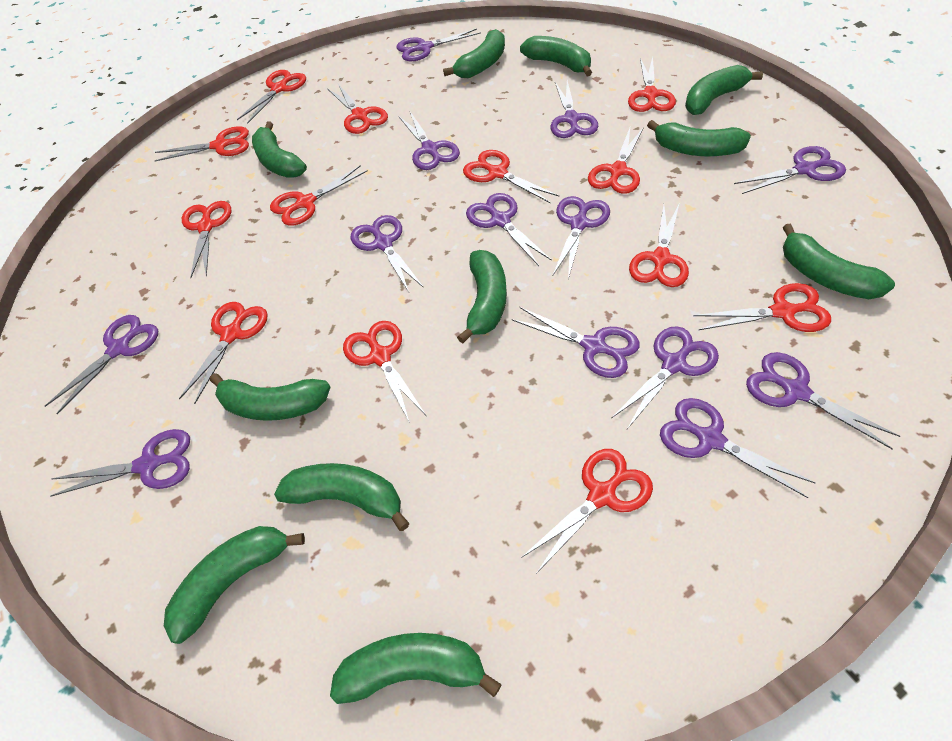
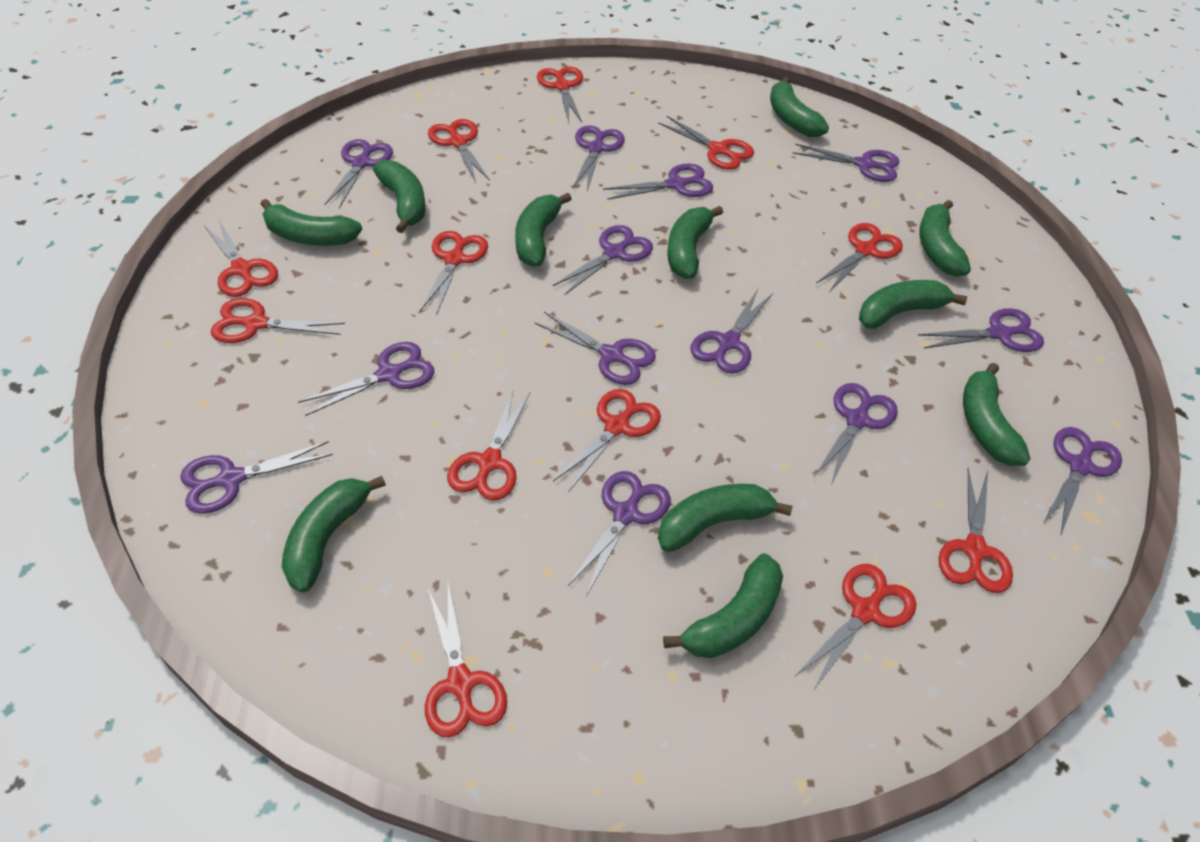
red scissors: [155,126,249,162] [179,302,268,404] [182,201,231,278] [237,70,306,124] [270,165,368,226] [327,84,388,134] [343,321,426,423] [463,150,559,203] [521,449,653,574] [588,127,644,194] [628,57,676,112] [629,205,689,287] [693,283,831,332] = 13 -> [204,220,278,297] [211,298,345,343] [420,231,488,316] [425,583,507,737] [428,119,490,182] [447,389,531,500] [537,66,583,123] [553,389,661,492] [658,116,754,170] [795,564,917,691] [816,223,903,292] [939,468,1013,593] = 12

